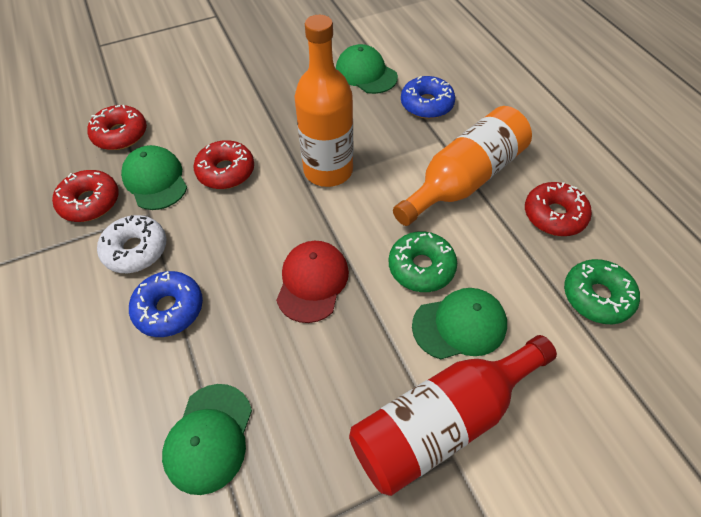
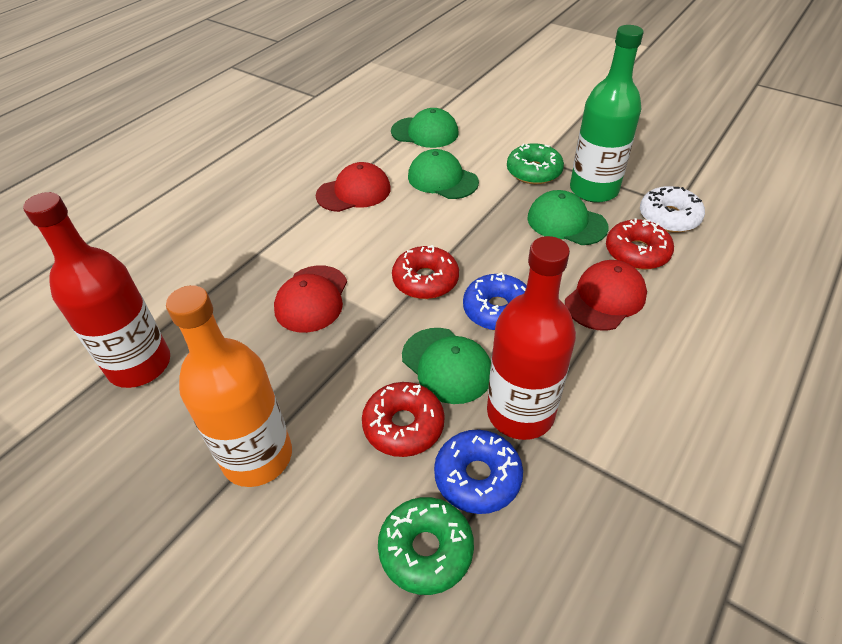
green bottle: none = 0 -> [570,25,644,203] = 1
orange bottle: [294,15,353,187] [393,106,532,226] = 2 -> [166,285,292,487] = 1
red bottle: [349,335,557,496] = 1 -> [23,192,170,388] [487,236,576,440] = 2
red cap: [276,241,349,323] = 1 -> [274,265,347,333] [316,162,391,212] [565,260,647,331] = 3
red donut: [52,170,119,222] [87,105,147,150] [194,140,254,189] [525,182,592,236] = 4 -> [362,382,445,457] [392,245,459,299] [606,218,674,270] = 3

